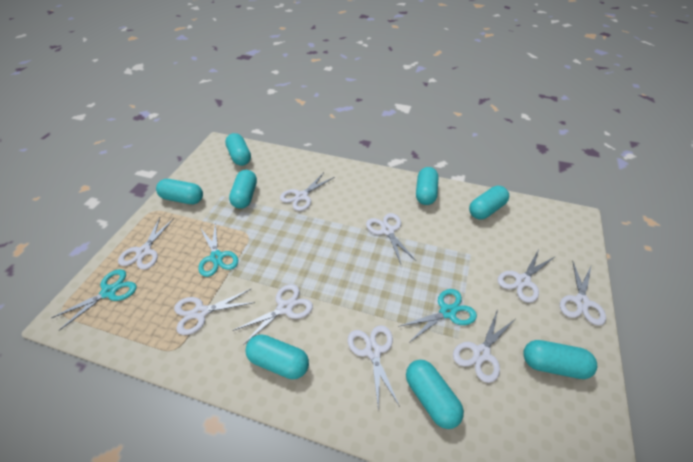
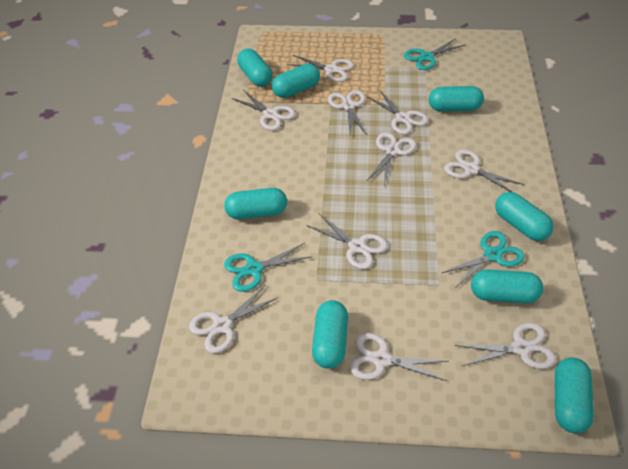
white scissors: [118,218,174,270] [174,289,255,335] [233,284,313,345] [280,172,334,211] [348,325,400,411] [366,213,416,264] [453,309,515,383] [498,249,554,303] [560,262,606,326] = 9 -> [189,285,279,353] [232,90,296,130] [287,55,354,82] [306,214,388,269] [328,90,367,136] [350,333,448,381] [366,89,428,135] [367,132,416,186] [444,149,524,192] [455,323,556,369] = 10

